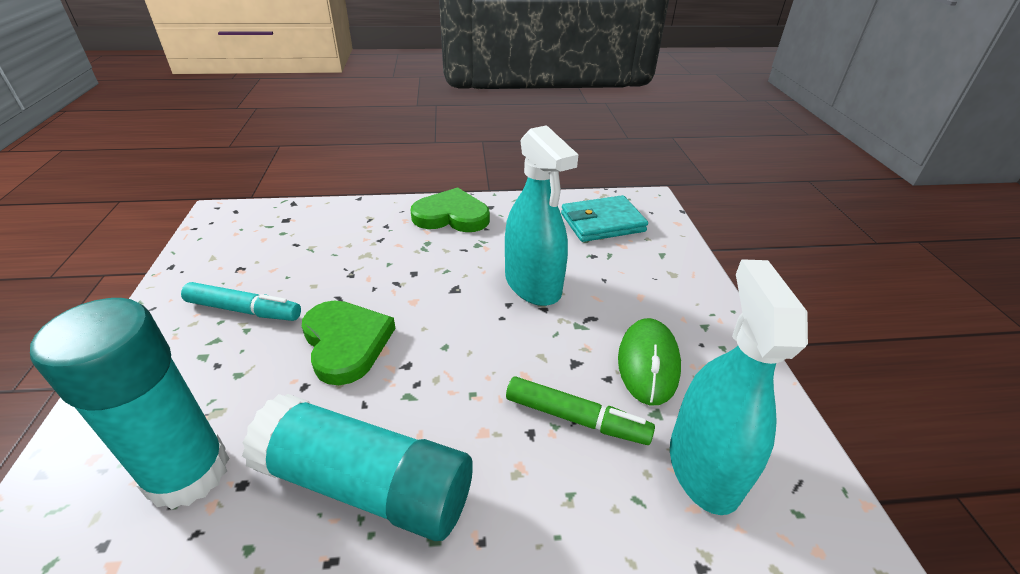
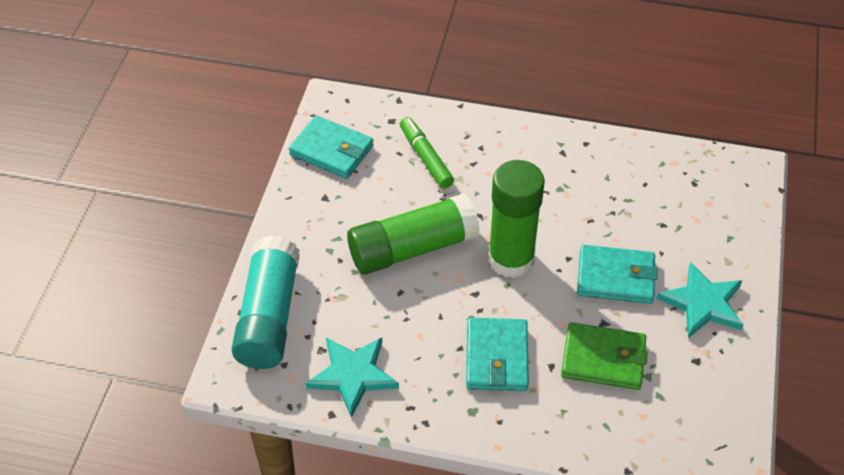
green glue stick: none = 0 -> [347,193,480,275] [488,160,545,278] = 2
green heart: [302,300,395,385] [411,187,490,232] = 2 -> none = 0
green mouse: [618,318,681,405] = 1 -> none = 0
green wallet: none = 0 -> [561,322,648,390] = 1
turquoise glue stick: [30,298,230,510] [242,394,473,541] = 2 -> [231,236,300,369] = 1
turquoise marker: [181,282,301,321] = 1 -> none = 0
turquoise spray bottle: [505,125,578,306] [670,259,808,515] = 2 -> none = 0
turquoise star: none = 0 -> [305,338,399,418] [657,262,744,338] = 2
turquoise wallet: [561,195,648,242] = 1 -> [289,115,374,179] [466,318,529,391] [577,245,658,304] = 3

